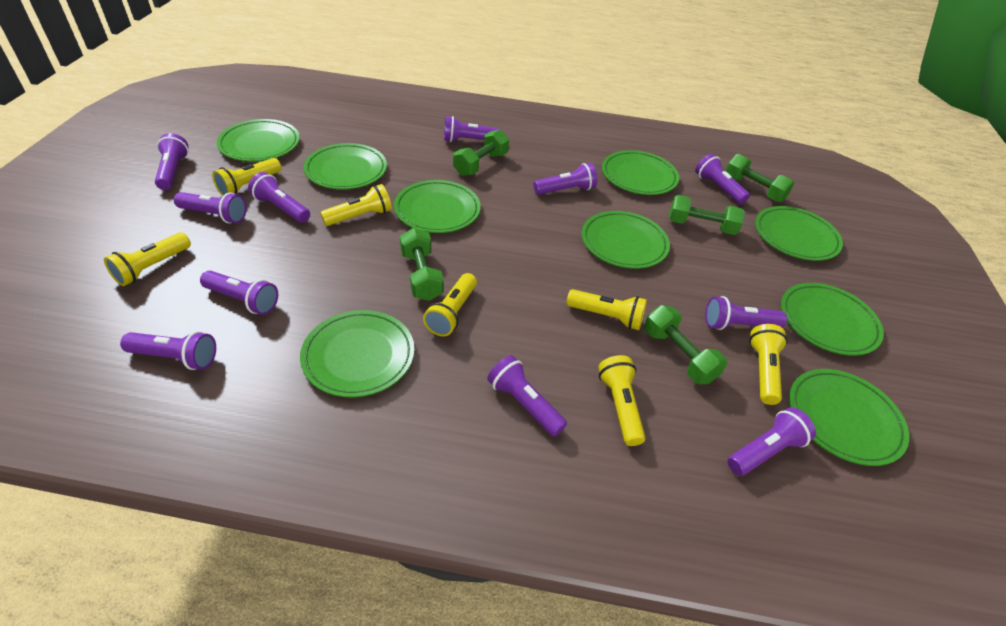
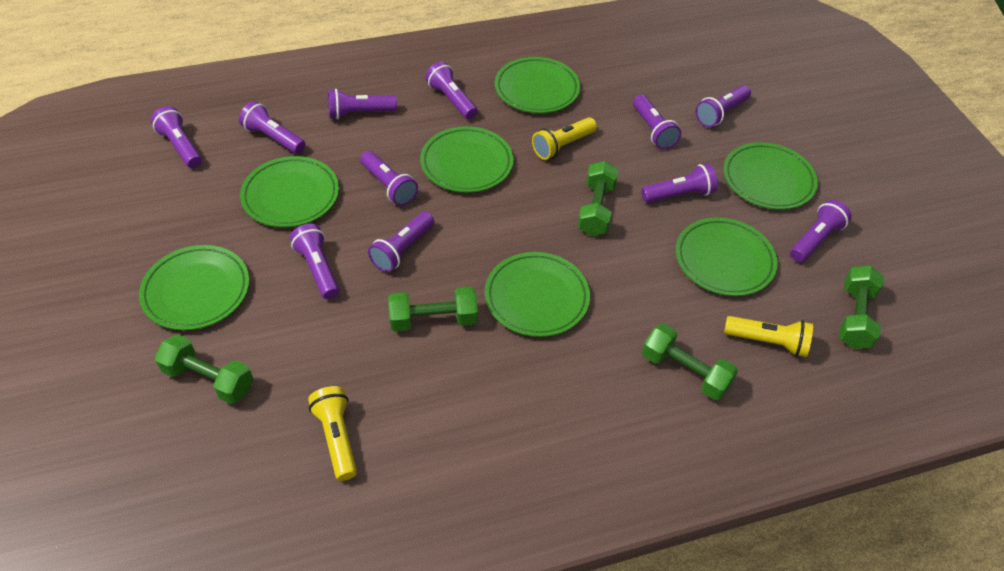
green plate: [217,119,300,162] [300,310,414,397] [303,143,387,190] [394,180,481,233] [581,211,670,269] [602,150,679,195] [755,206,843,261] [781,283,884,356] [789,369,909,466] = 9 -> [139,245,249,331] [240,156,339,227] [420,126,514,193] [485,252,590,337] [495,57,580,113] [676,217,778,296] [723,142,818,210] = 7
yellow flashlight: [104,232,191,286] [212,158,282,196] [320,184,392,226] [423,273,477,336] [567,289,647,330] [598,355,646,446] [749,324,788,405] = 7 -> [308,386,357,481] [532,117,597,160] [724,316,813,357] = 3

